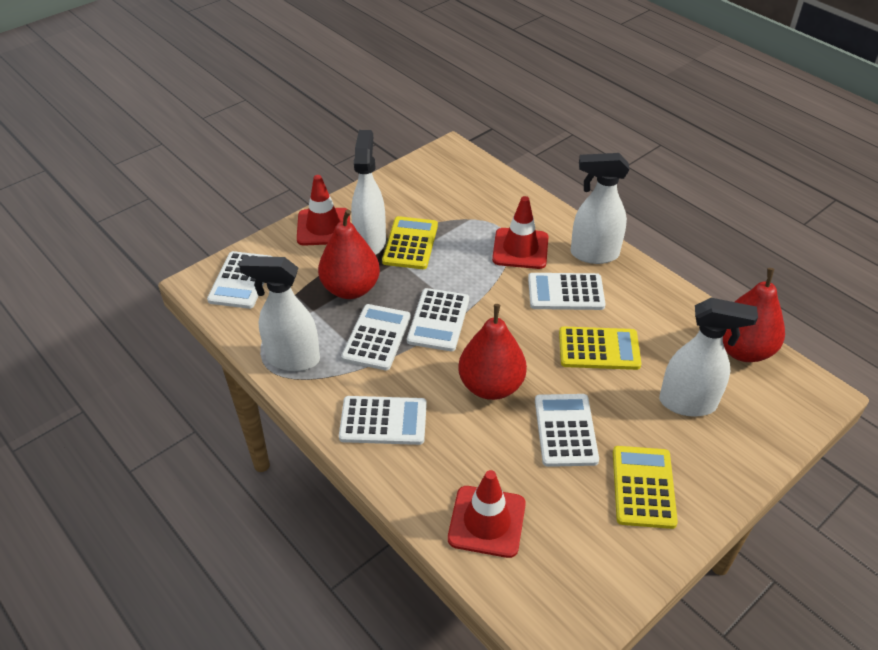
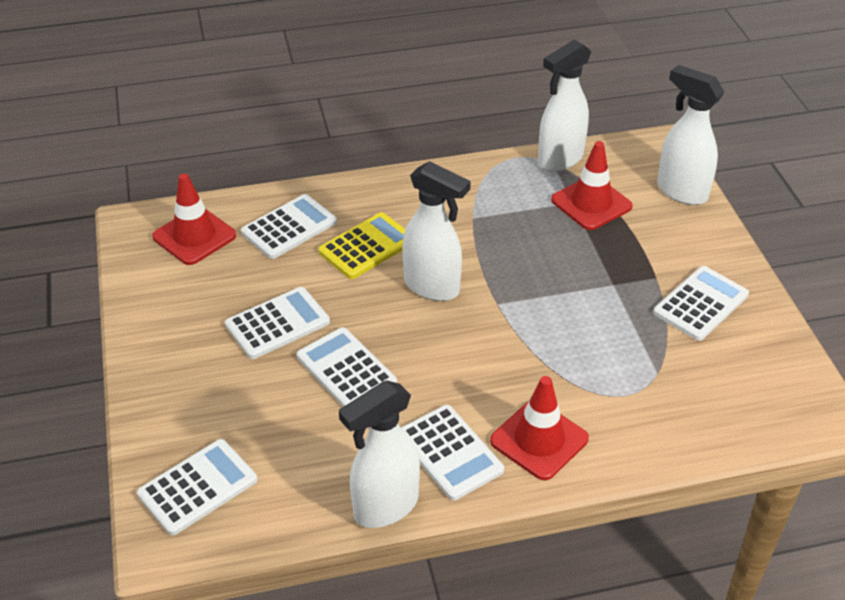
red pear: [318,209,380,299] [458,304,527,400] [723,268,785,362] = 3 -> none = 0
yellow calculator: [382,216,438,269] [559,326,642,370] [613,446,678,529] = 3 -> [318,212,405,279] = 1

